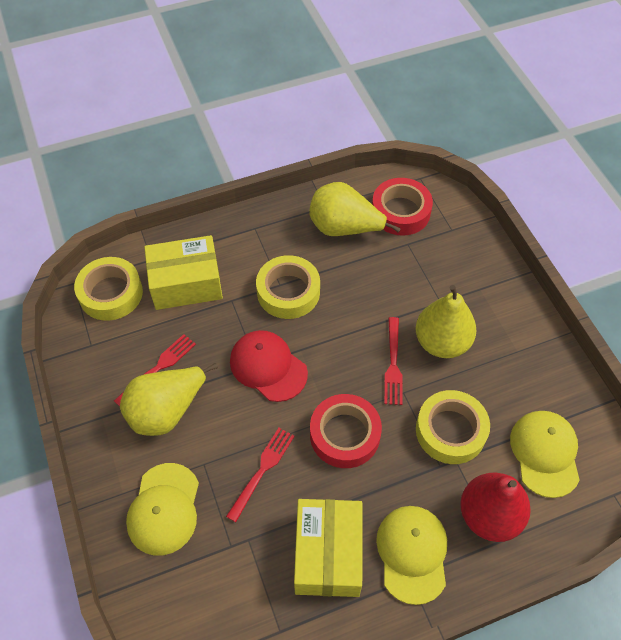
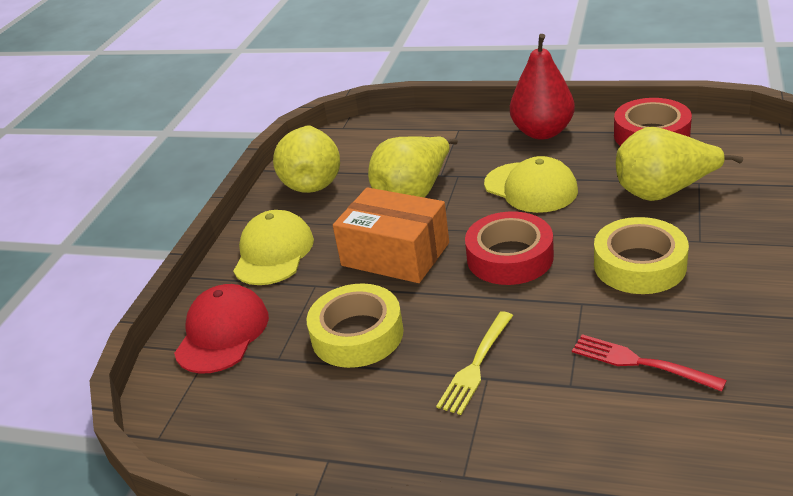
orange box: none = 0 -> [333,187,449,283] = 1
red fork: [114,334,196,406] [226,428,295,522] [384,317,402,405] = 3 -> [572,334,727,392] = 1
yellow box: [144,235,223,310] [294,499,362,597] = 2 -> none = 0
yellow cap: [126,463,199,556] [376,506,447,605] [510,411,580,498] = 3 -> [233,210,314,285] [484,156,578,213] = 2
yellow fork: none = 0 -> [436,311,513,415] = 1
yellow tape: [74,257,143,321] [256,255,320,319] [416,390,490,464] = 3 -> [307,283,404,368] [594,217,689,294] = 2

